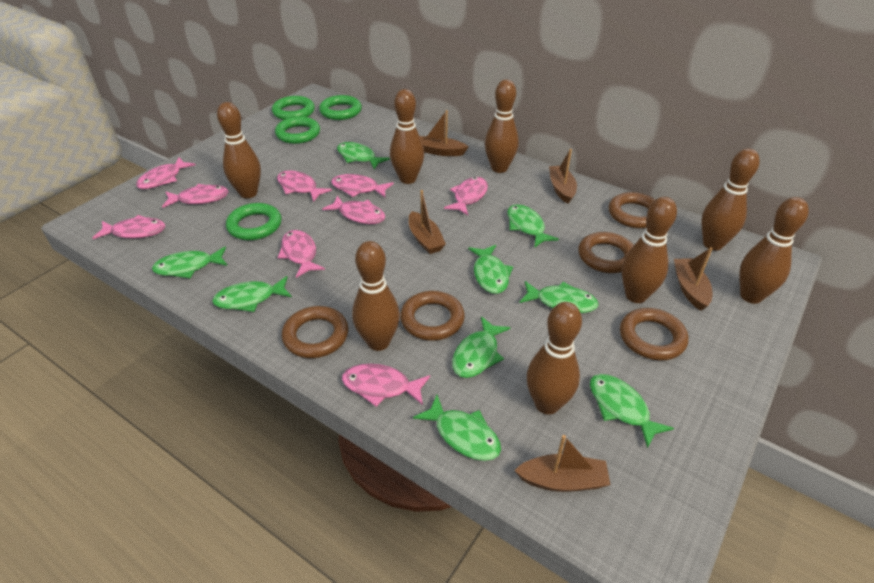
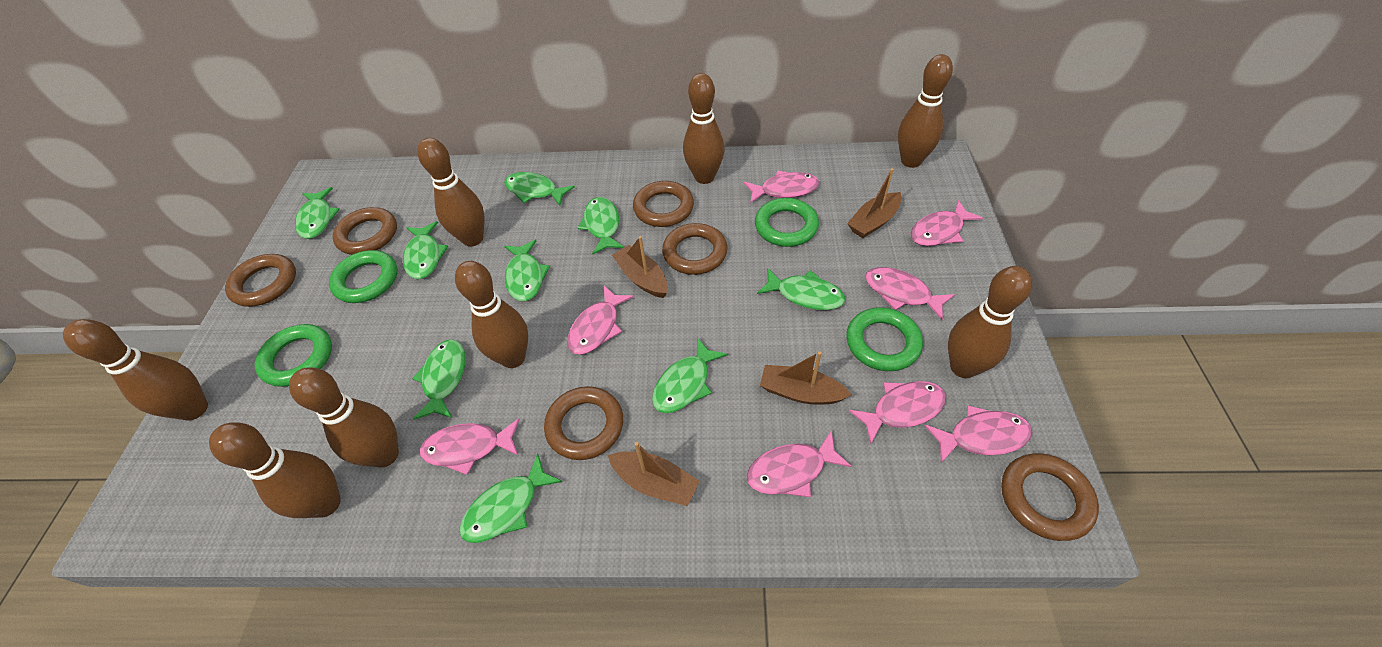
brown boat: [409,190,446,254] [420,110,468,156] [514,435,610,492] [549,149,577,204] [674,247,713,311] = 5 -> [608,442,700,506] [612,236,668,298] [760,351,852,405] [847,168,902,238] = 4
brown ring: [282,306,348,358] [400,291,465,341] [579,232,634,273] [609,192,655,228] [620,308,688,360] = 5 -> [225,254,296,307] [332,207,397,255] [544,386,623,460] [633,181,694,227] [662,223,727,275] [1001,453,1099,541] = 6
pink fish: [92,215,165,239] [136,157,196,189] [162,184,229,208] [277,170,332,202] [278,230,325,278] [322,195,385,224] [331,174,394,197] [342,364,430,407] [444,177,488,215] = 9 -> [420,419,520,475] [567,286,633,355] [744,171,819,203] [746,430,851,497] [849,381,946,443] [865,267,955,320] [911,200,983,246] [925,405,1033,463] = 8

